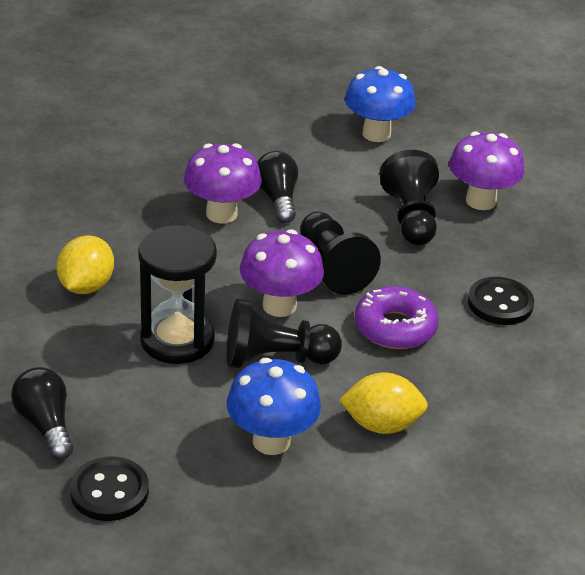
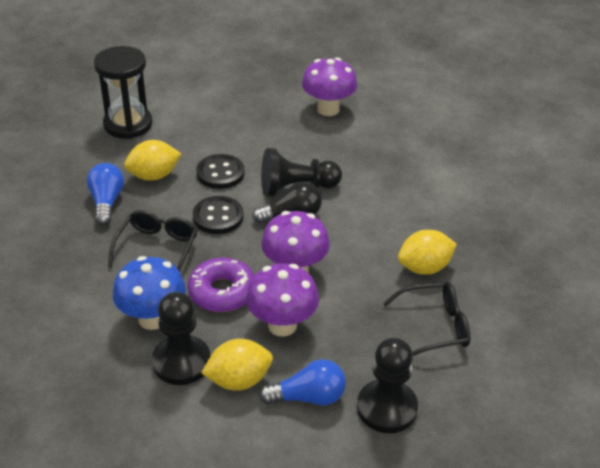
black glasses: none = 0 -> [108,210,198,272] [383,282,470,356] = 2
black light bulb: [11,367,74,460] [257,151,298,223] = 2 -> [252,182,322,223] = 1
blue light bulb: none = 0 -> [87,163,124,225] [259,359,346,405] = 2
blue mushroom: [227,358,321,455] [345,66,416,142] = 2 -> [113,256,186,330] = 1
yellow lemon: [57,235,114,294] [339,372,428,434] = 2 -> [124,140,181,181] [201,339,273,391] [398,230,457,275] = 3

